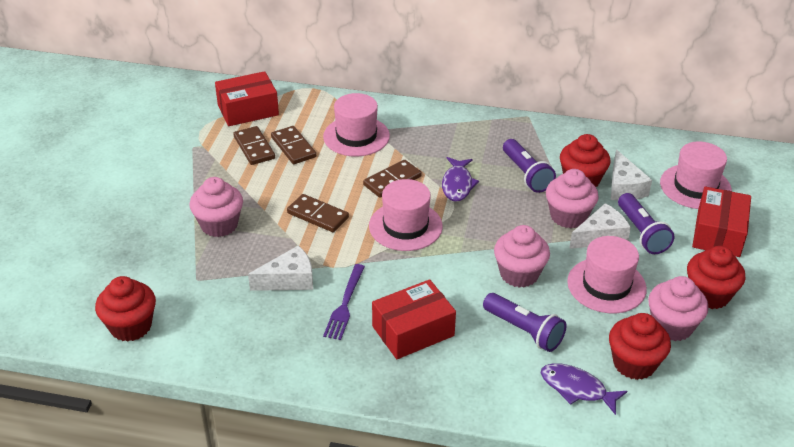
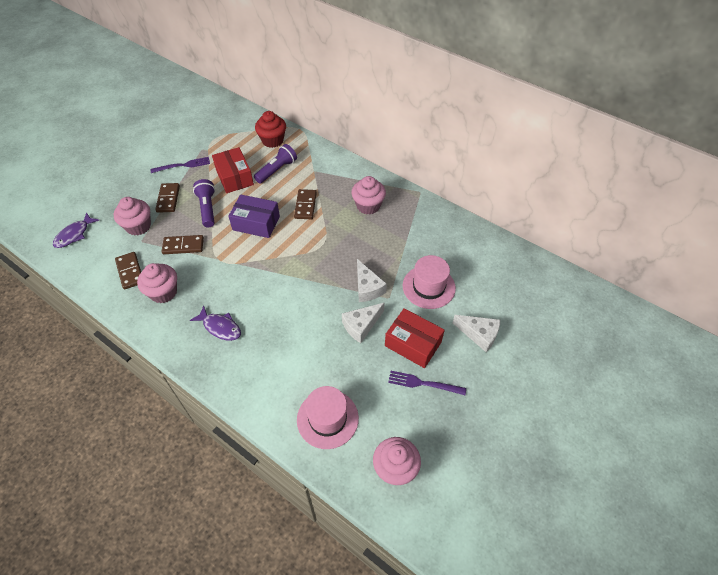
pink hat: [323,93,390,157] [369,179,443,251] [567,236,647,313] [660,142,732,209] = 4 -> [297,386,359,449] [403,255,456,309] = 2
purple box: none = 0 -> [228,194,280,238] = 1
purple flashlight: [483,293,567,352] [503,139,556,193] [618,193,674,254] = 3 -> [193,179,215,228] [254,144,297,183] = 2
purple fork: [323,264,365,340] = 1 -> [150,157,210,173] [388,371,466,395] = 2
red box: [215,71,279,126] [372,279,456,359] [692,186,751,257] = 3 -> [212,147,254,193] [385,308,445,368] = 2
red cupcake: [95,276,156,342] [560,134,610,187] [609,313,671,380] [687,246,745,309] = 4 -> [255,111,286,148] = 1

